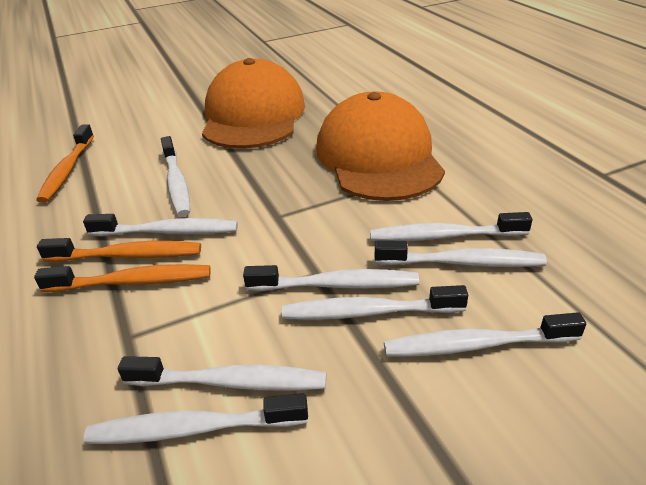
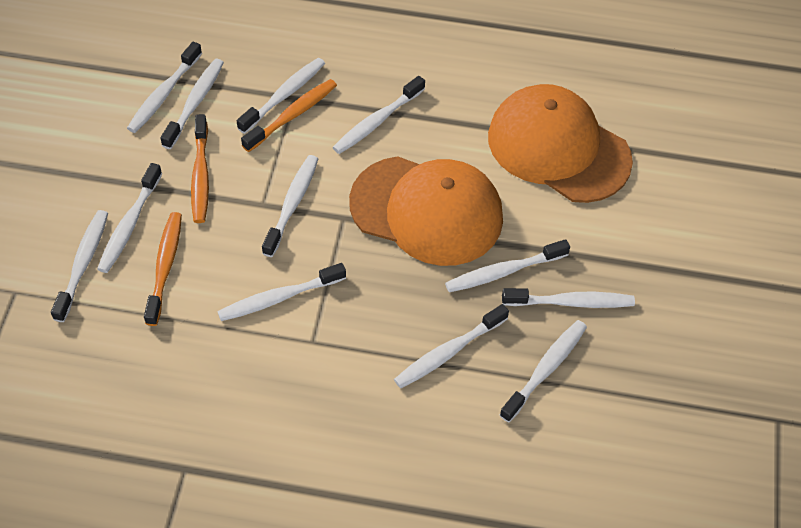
white toothbrush: [83,214,238,236] [84,393,308,444] [118,356,326,391] [161,136,190,217] [243,265,419,291] [282,285,468,320] [370,212,532,241] [375,240,547,267] [384,312,586,357] = 9 -> [51,210,108,322] [97,163,162,273] [127,42,202,133] [160,59,224,149] [217,263,346,321] [237,58,325,134] [262,155,318,257] [332,76,425,154] [394,304,509,388] [445,239,570,292] [500,320,587,423] [502,288,635,308] = 12

